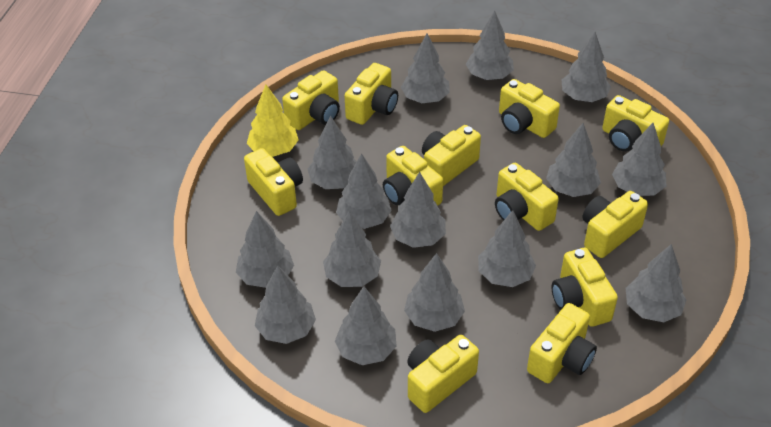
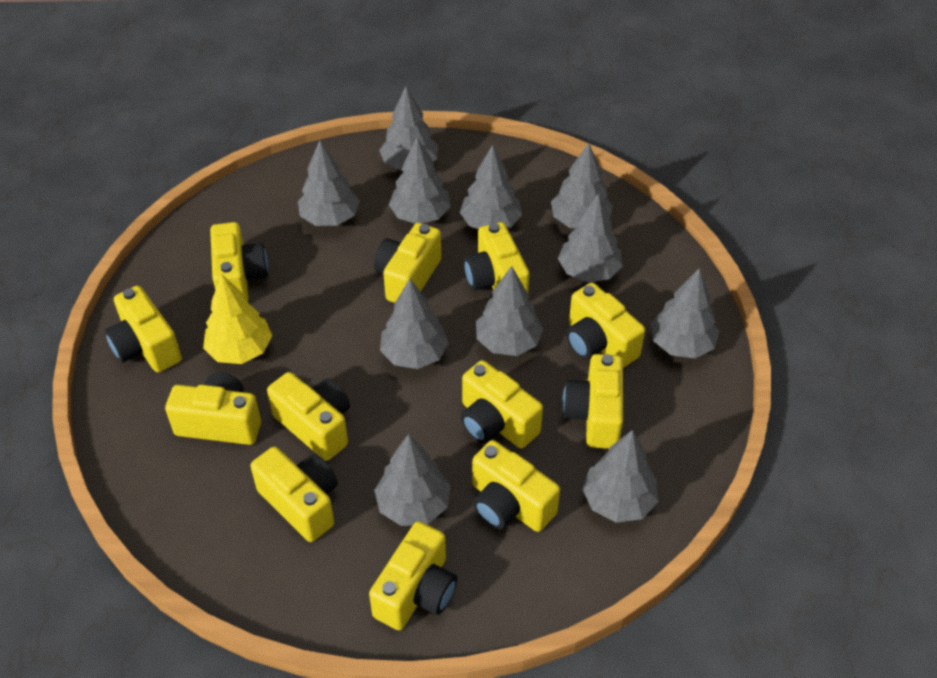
grey tree: [236,211,294,288] [255,266,316,344] [308,116,357,189] [323,211,381,287] [335,287,397,365] [336,153,392,229] [390,172,446,248] [401,33,450,103] [404,253,465,332] [466,10,514,80] [478,210,536,287] [546,123,601,197] [561,32,611,102] [612,123,667,196] [626,244,686,322] = 15 -> [298,140,360,226] [374,434,450,526] [379,87,438,171] [380,279,449,369] [389,137,451,224] [460,145,522,229] [476,266,543,356] [551,143,613,228] [558,194,623,282] [582,430,658,523] [651,268,719,359] = 11

